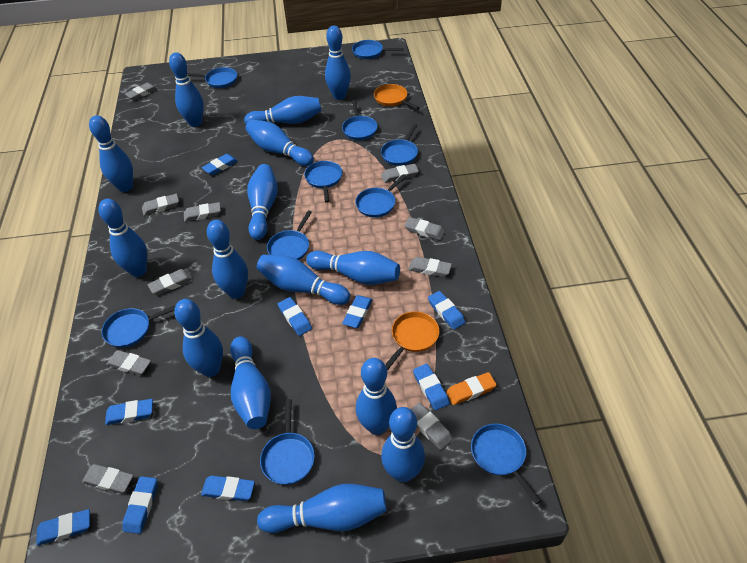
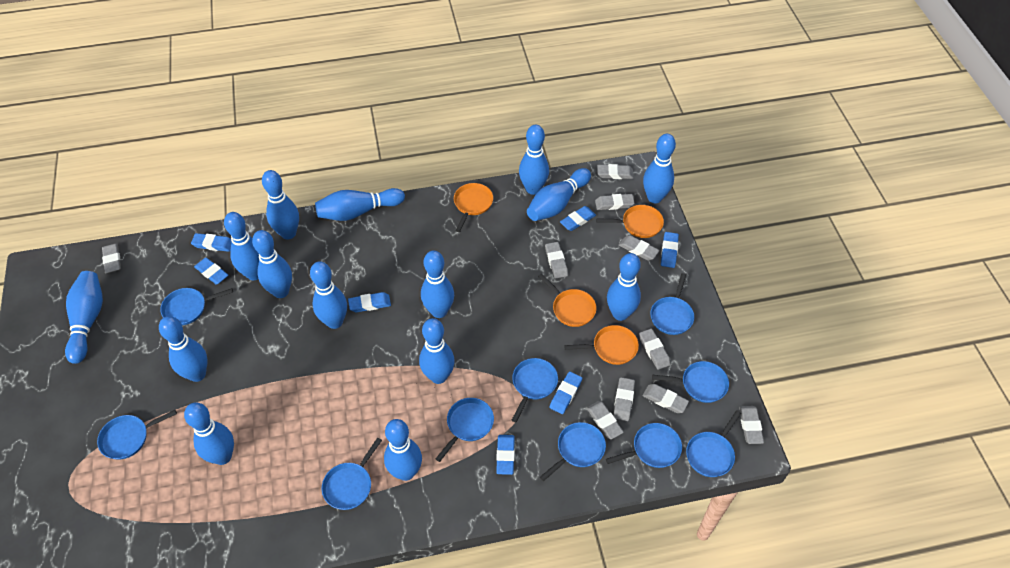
blue eraser: [36,509,90,546] [105,399,153,425] [122,476,157,534] [201,476,255,501] [202,154,238,175] [278,297,312,336] [342,295,372,328] [413,364,450,410] [428,291,465,330] = 9 -> [191,233,232,252] [194,257,228,285] [348,292,391,312] [496,435,515,475] [549,371,582,414] [560,206,596,231] [661,232,679,268] = 7
orange eraser: [446,372,497,405] = 1 -> none = 0
orange pan: [374,84,420,110] [385,311,439,371] = 2 -> [454,183,493,232] [538,274,597,327] [564,325,639,365] [596,205,664,238] = 4

